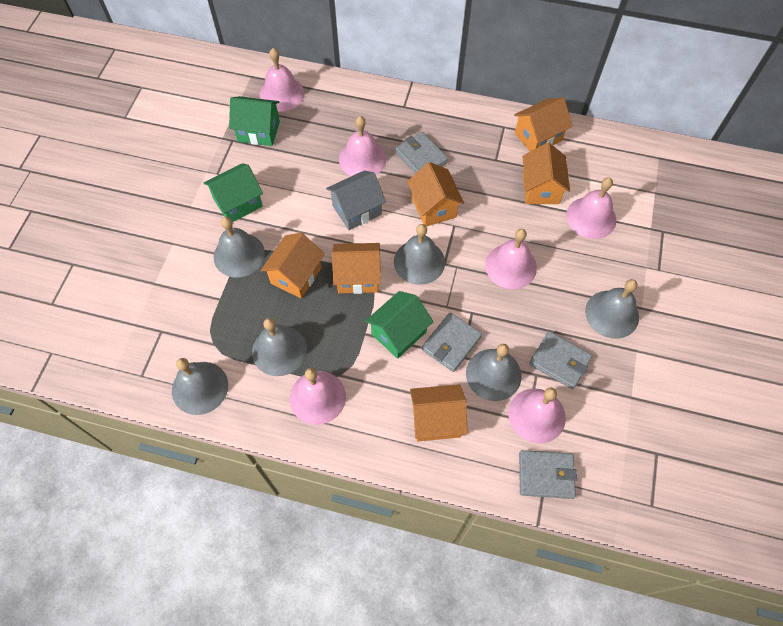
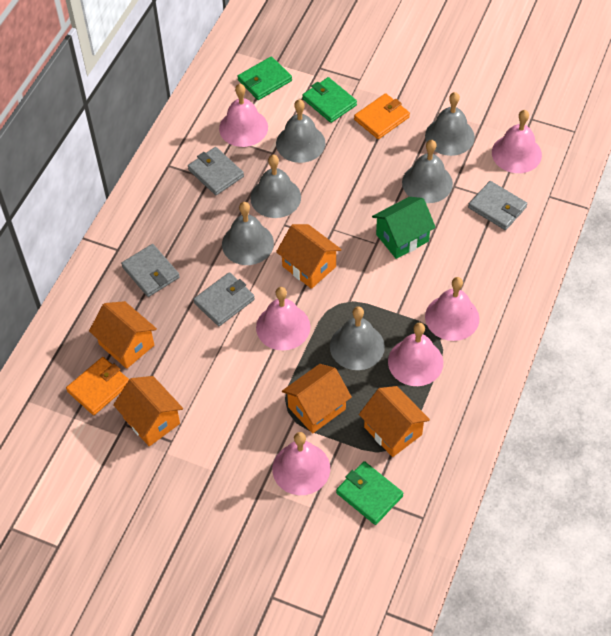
green house: [204,163,263,222] [229,96,280,146] [365,291,434,359] = 3 -> [372,197,436,259] = 1
green wallet: none = 0 -> [238,56,292,100] [302,77,357,123] [336,461,404,525] = 3
grey house: [326,170,386,230] = 1 -> none = 0
orange house: [261,233,325,298] [332,243,381,294] [407,162,464,227] [410,384,468,441] [514,98,572,151] [522,143,570,204] = 6 -> [89,301,157,369] [113,376,183,446] [276,224,342,289] [282,364,352,434] [359,386,430,457] = 5
orange wallet: none = 0 -> [66,357,129,415] [354,93,410,139] = 2

